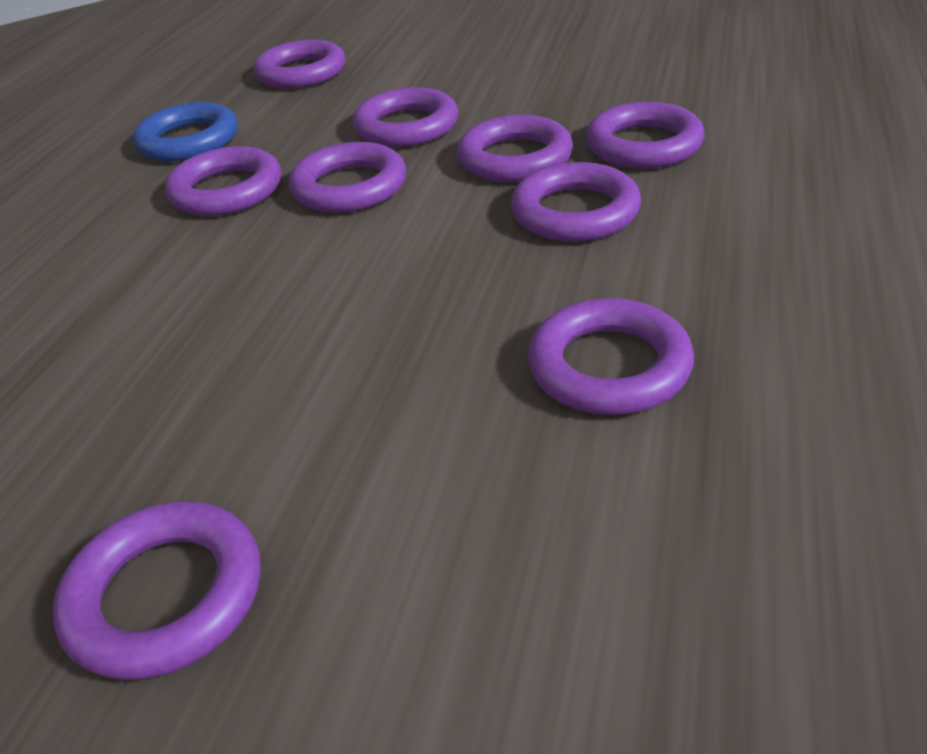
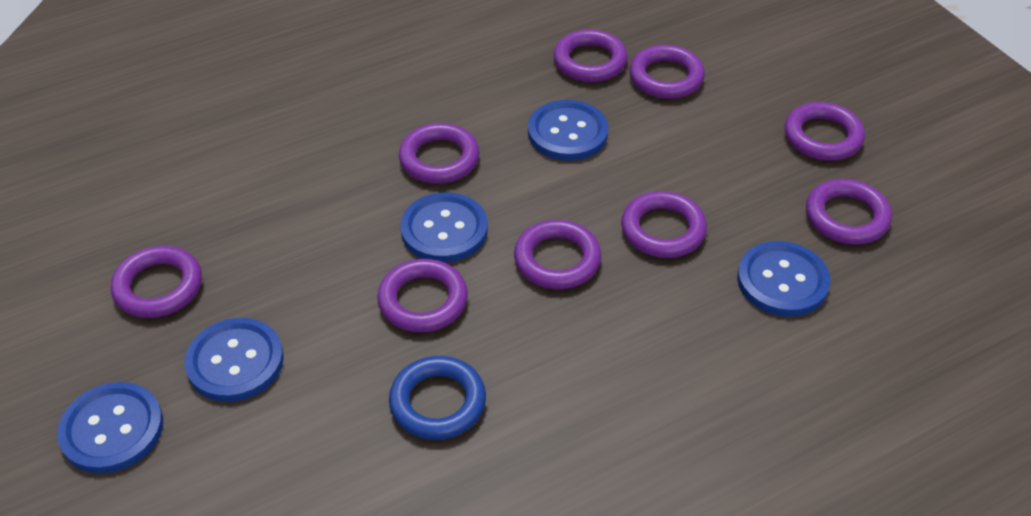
blue button: none = 0 -> [57,382,163,474] [184,318,284,402] [400,192,488,263] [528,100,608,161] [737,241,830,316] = 5

